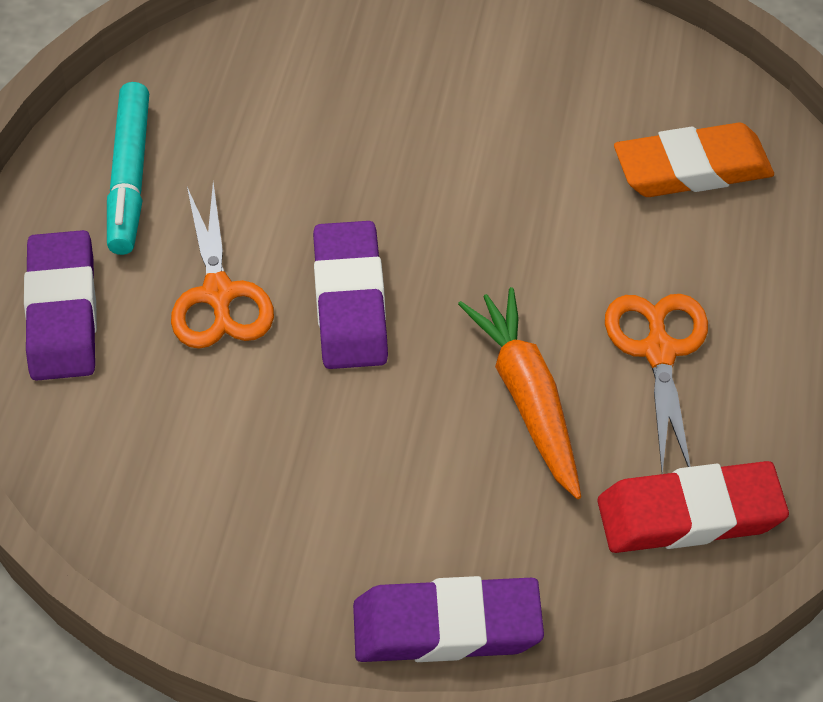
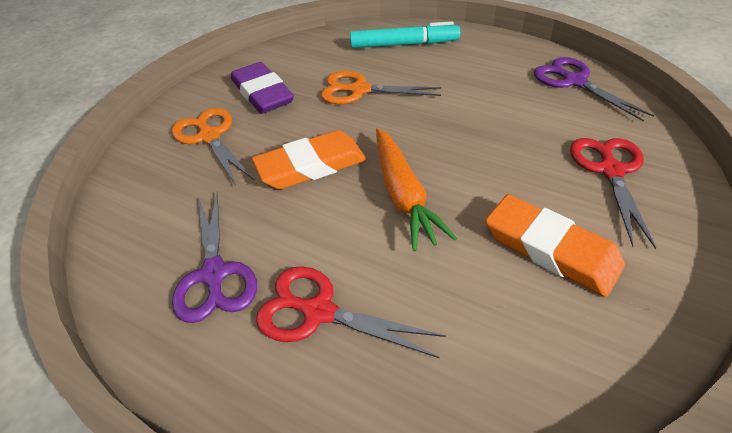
orange eraser: [614,123,774,197] = 1 -> [252,130,367,189] [486,194,625,297] = 2
purple eraser: [24,230,97,381] [313,221,388,369] [353,576,544,662] = 3 -> [231,62,294,114] = 1
purple scissors: none = 0 -> [172,192,257,323] [534,57,655,122] = 2
red eraser: [597,461,789,553] = 1 -> none = 0
red scissors: none = 0 -> [256,266,446,358] [570,138,656,249] = 2

